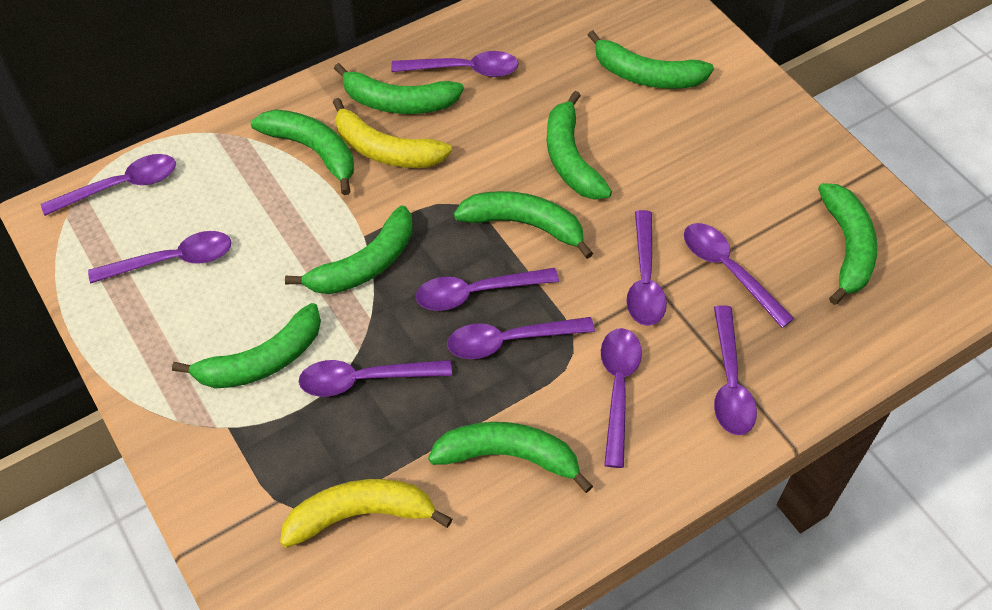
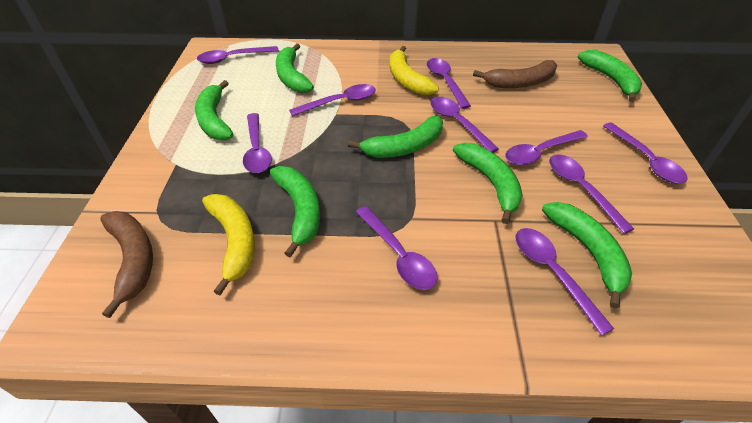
brown banana: none = 0 -> [100,211,153,318] [473,60,557,88] = 2
green banana: [172,303,321,389] [251,109,354,195] [285,205,412,294] [334,63,464,114] [428,422,593,493] [454,191,593,259] [547,91,612,200] [588,30,714,89] [818,183,877,305] = 9 -> [195,80,233,140] [270,166,320,257] [276,43,314,93] [348,116,443,158] [453,143,523,224] [542,202,632,309] [577,50,642,102] = 7

